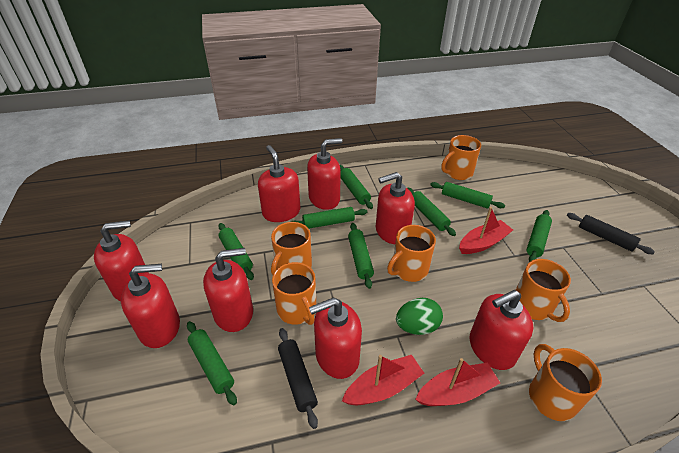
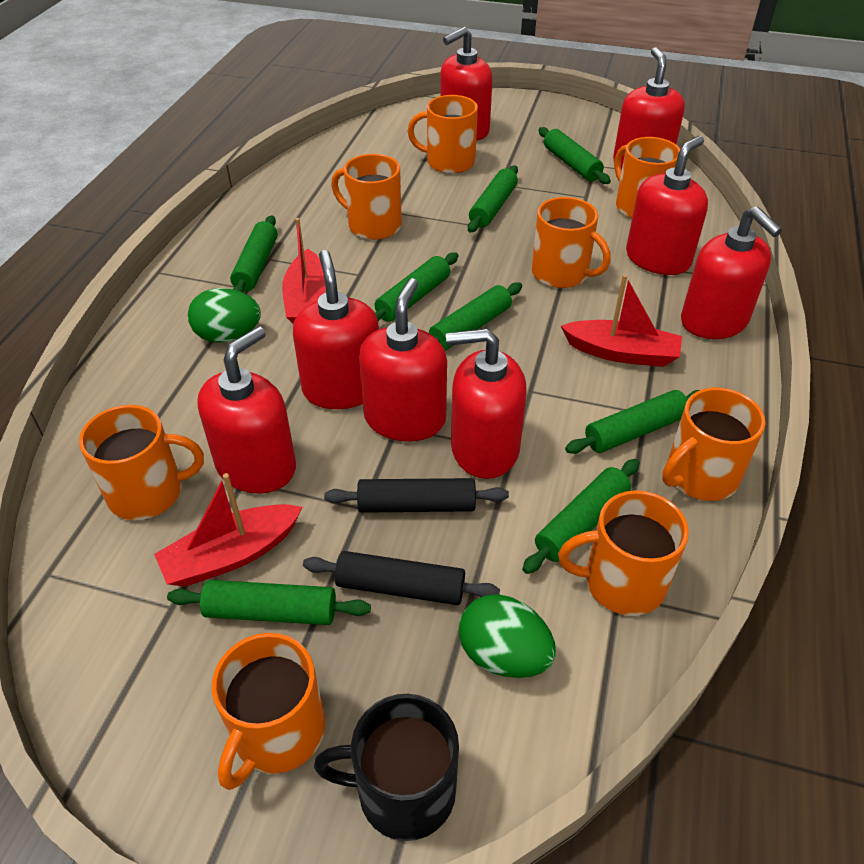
black mug: none = 0 -> [314,694,459,841] = 1
green egg: [396,298,443,335] = 1 -> [188,288,261,343] [459,594,556,678] = 2
orange mug: [271,222,312,275] [272,262,316,325] [387,225,436,282] [441,135,481,180] [516,259,571,322] [529,344,602,421] = 6 -> [79,405,204,520] [212,633,325,790] [331,154,402,240] [408,95,478,174] [532,197,611,288] [558,490,689,616] [614,137,680,218] [662,387,766,501] = 8

